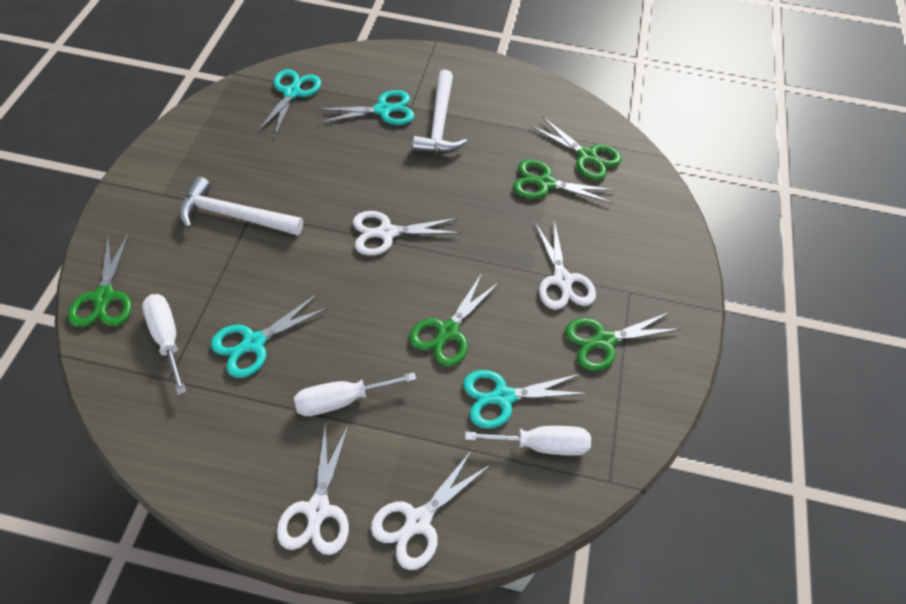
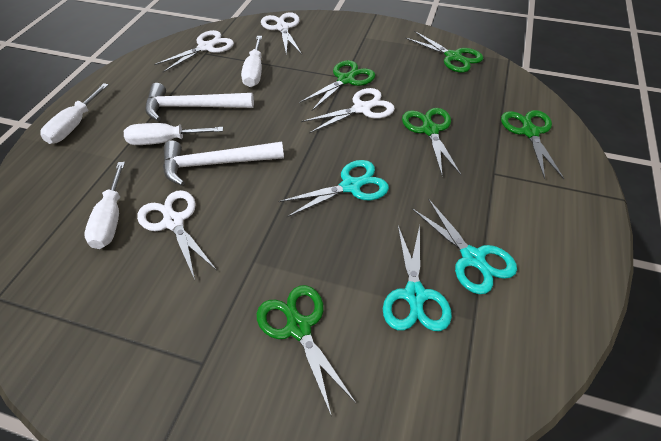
turquoise scissors: [211,294,329,378] [257,69,321,136] [317,90,414,125] [463,370,588,429] = 4 -> [279,160,389,217] [383,225,452,331] [412,198,517,294] = 3
white screwdriver: [142,294,186,395] [294,372,416,416] [465,426,591,456] = 3 -> [40,83,109,144] [84,162,125,249] [124,123,223,145] [241,36,262,87] = 4

